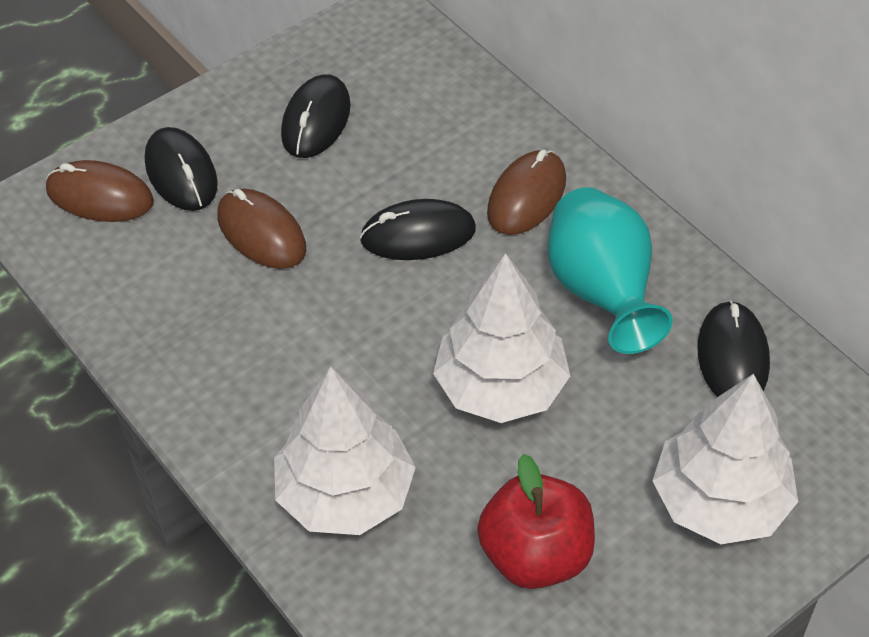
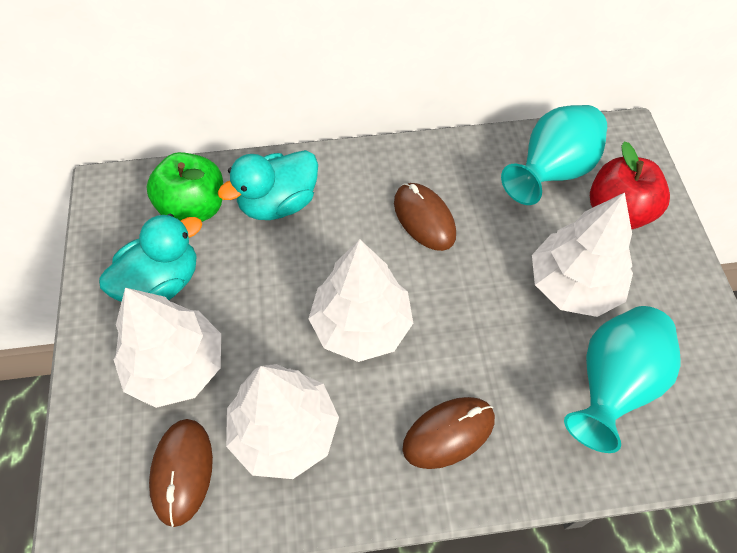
black mouse: [145,127,218,211] [281,74,351,158] [360,199,476,260] [698,300,770,397] = 4 -> none = 0
green apple: none = 0 -> [147,152,223,222] = 1
turquoise duck: none = 0 -> [99,214,202,302] [218,150,318,220] = 2
turquoise vase: [548,187,673,354] = 1 -> [501,105,607,205] [564,306,681,453] = 2
white tree: [274,367,416,535] [433,253,570,423] [652,374,798,544] = 3 -> [114,288,221,408] [226,364,339,479] [308,239,413,362] [532,193,633,317] = 4

